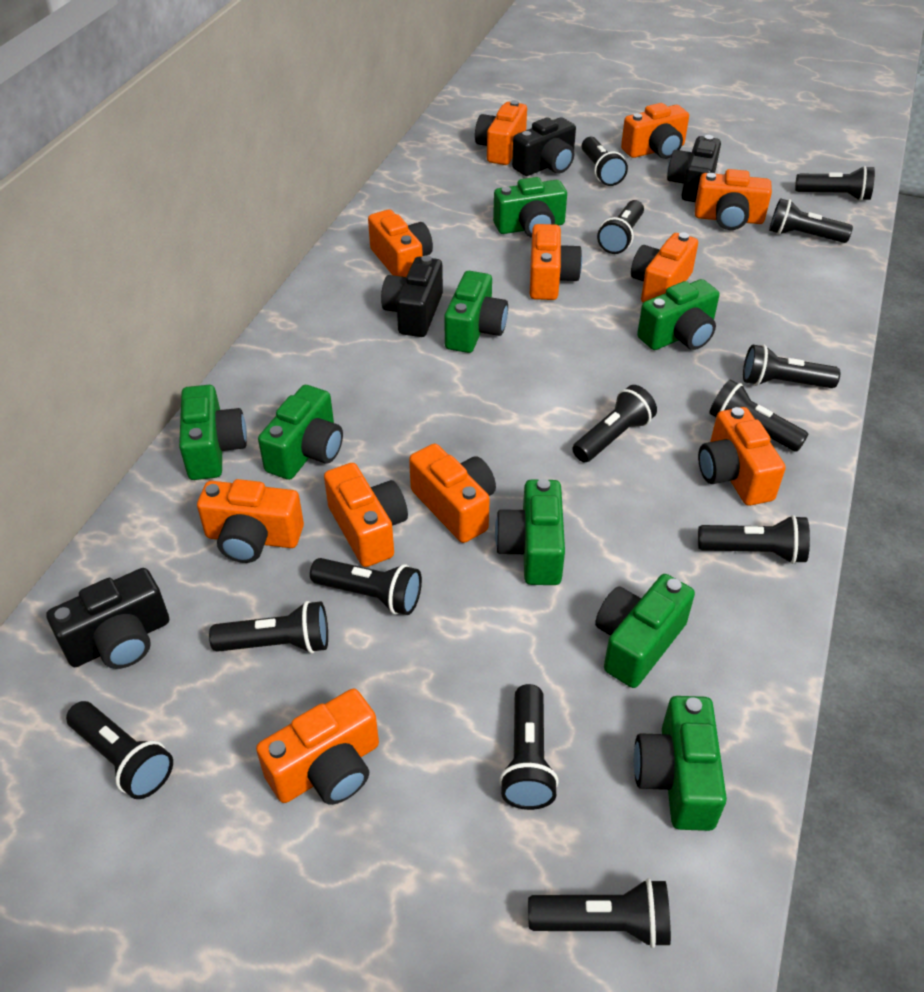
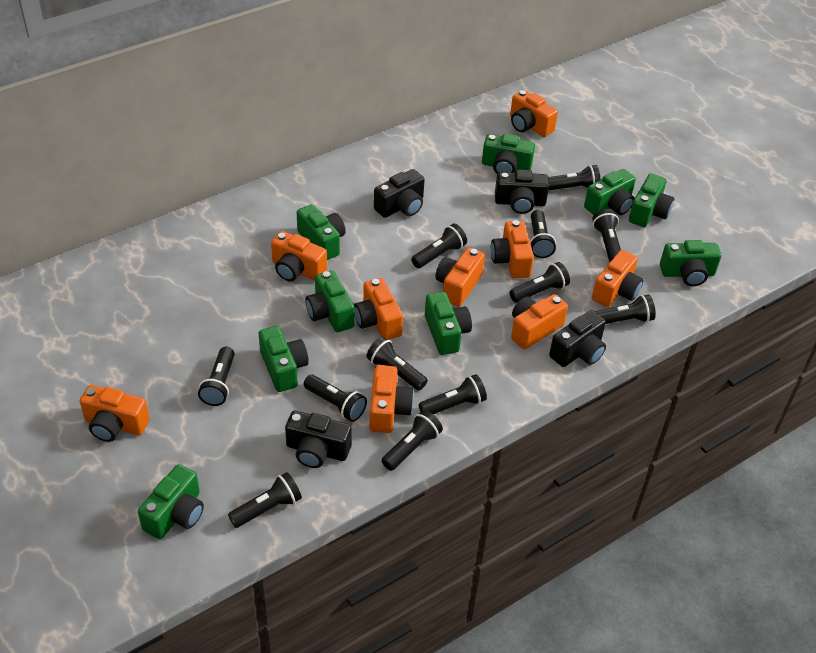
black flashlight: [66,701,173,799] [209,601,328,654] [310,558,422,615] [499,684,559,810] [528,878,671,948] [572,385,657,462] [582,137,628,186] [597,200,644,254] [698,515,810,564] [709,380,808,452] [743,345,840,388] [769,198,853,243] [795,166,875,201] = 13 -> [198,347,235,406] [228,472,302,528] [304,375,367,422] [366,337,428,391] [382,410,443,471] [411,224,467,268] [419,374,487,414] [509,262,570,303] [530,210,556,258] [549,165,601,190] [592,209,621,262] [595,295,656,324] = 12
green camera: [179,385,247,480] [258,385,343,480] [444,271,508,353] [493,177,567,238] [495,479,565,585] [595,574,695,688] [634,696,727,831] [637,279,720,350] = 8 -> [138,464,204,539] [259,326,309,392] [297,204,346,260] [305,270,355,332] [425,292,472,355] [482,133,535,174] [584,169,636,215] [629,173,674,227] [660,240,721,286] = 9
orange camera: [197,479,304,563] [256,689,379,805] [324,463,408,567] [368,210,433,277] [409,444,496,543] [475,100,527,165] [530,224,582,300] [621,103,689,159] [631,232,698,303] [695,169,772,230] [698,407,786,506] = 11 -> [80,385,150,442] [271,231,327,282] [354,278,403,340] [369,365,414,433] [435,247,485,307] [491,220,534,278] [510,90,558,137] [511,294,568,349] [592,250,643,307] = 9

